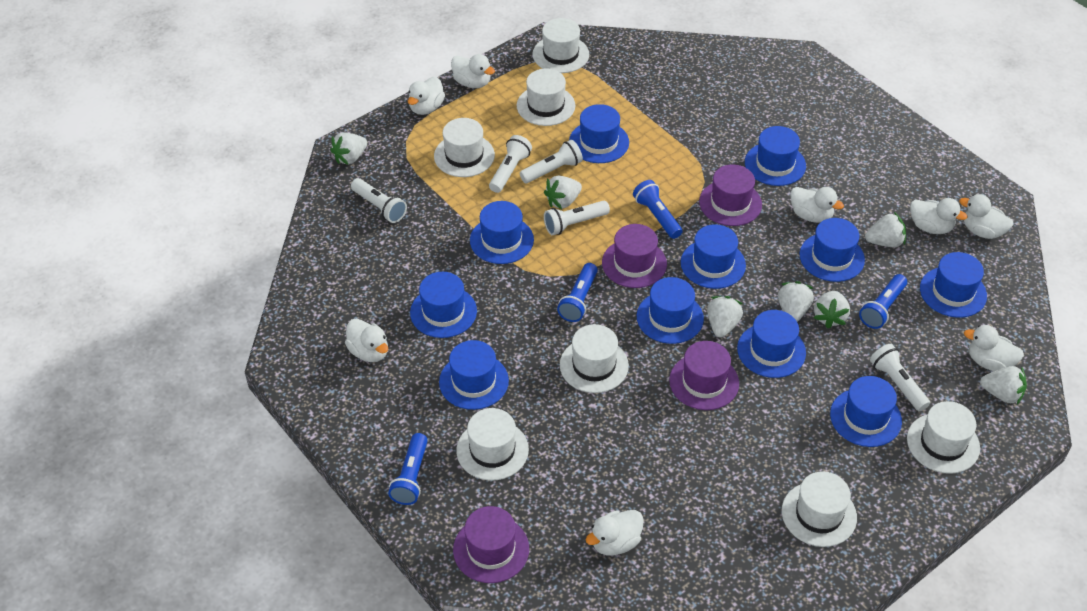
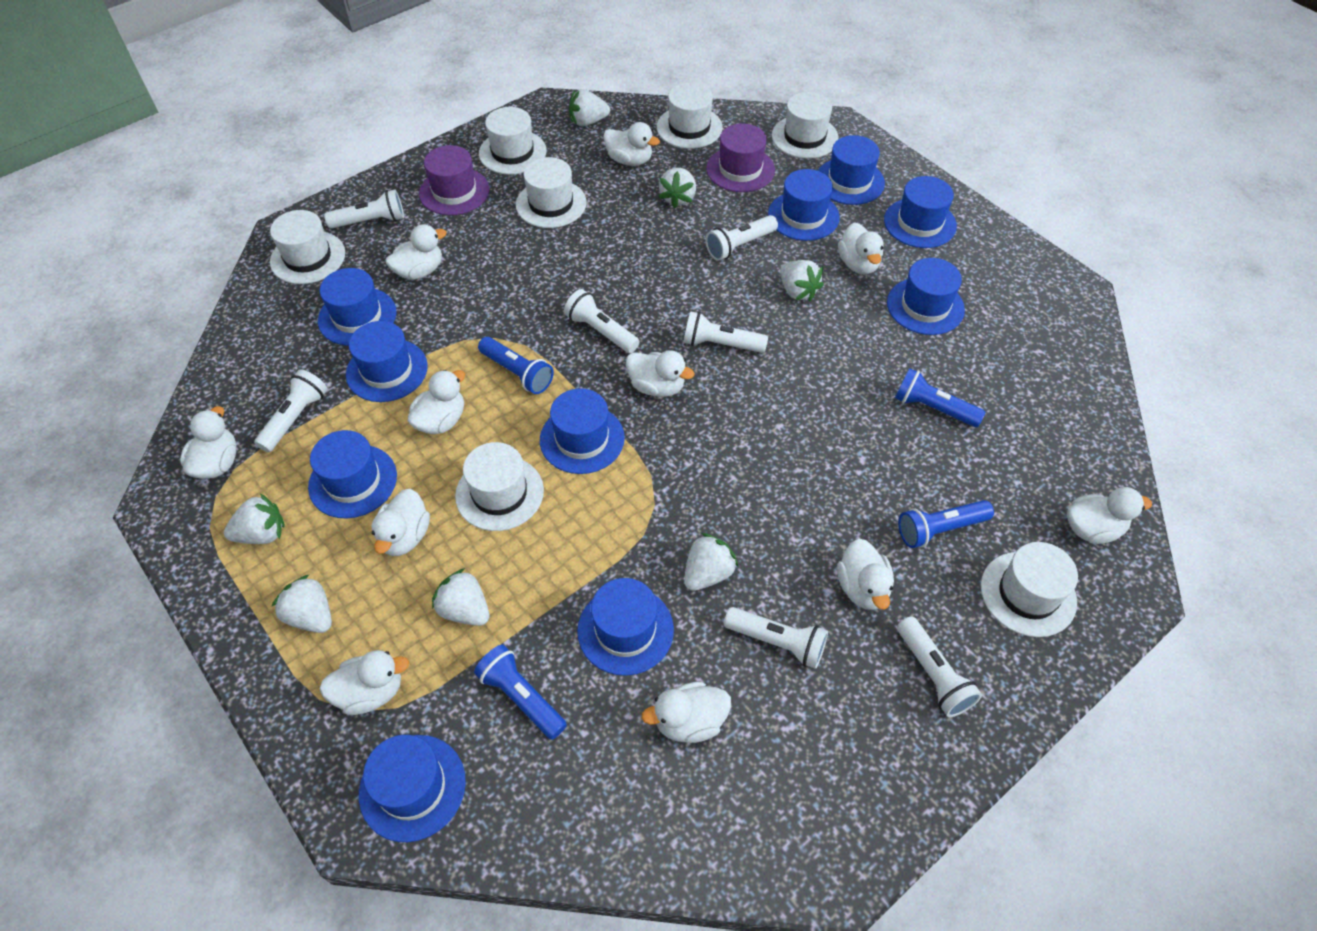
blue hat: [410,272,477,338] [439,340,509,410] [470,201,534,264] [569,104,629,163] [637,277,704,344] [681,224,746,289] [737,310,806,378] [745,126,806,186] [799,218,865,282] [830,376,902,447] [920,252,987,318] = 11 -> [308,430,397,519] [318,268,396,346] [346,321,428,402] [359,735,466,842] [540,388,625,474] [577,578,674,676] [768,169,840,241] [818,135,885,205] [884,176,957,248] [887,258,965,335] = 10
purple hat: [453,506,529,583] [602,224,667,288] [669,341,739,410] [699,165,762,226] = 4 -> [419,145,489,215] [706,124,775,192] = 2
white duck: [345,319,388,362] [408,77,445,115] [451,54,495,88] [586,510,644,556] [790,187,844,223] [910,198,967,234] [959,194,1013,239] [964,325,1024,371] = 8 -> [180,406,236,479] [320,650,409,715] [372,489,430,556] [385,224,447,280] [408,370,465,434] [603,122,660,166] [626,350,694,397] [642,682,731,743] [837,539,894,610] [838,222,884,274] [1067,487,1152,544] = 11
white flashlight: [351,178,407,223] [489,135,532,193] [520,140,583,183] [544,201,610,235] [870,344,930,412] = 5 -> [254,369,327,452] [324,189,404,229] [564,289,640,353] [684,311,768,353] [705,215,778,261] [724,607,828,669] [897,616,982,717] = 7

